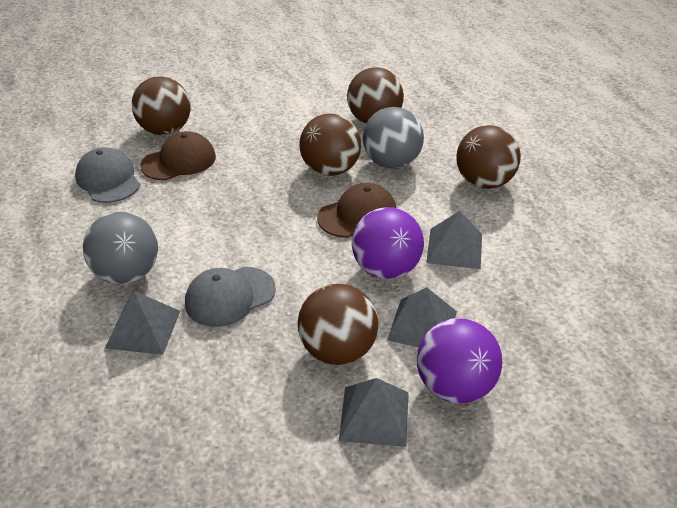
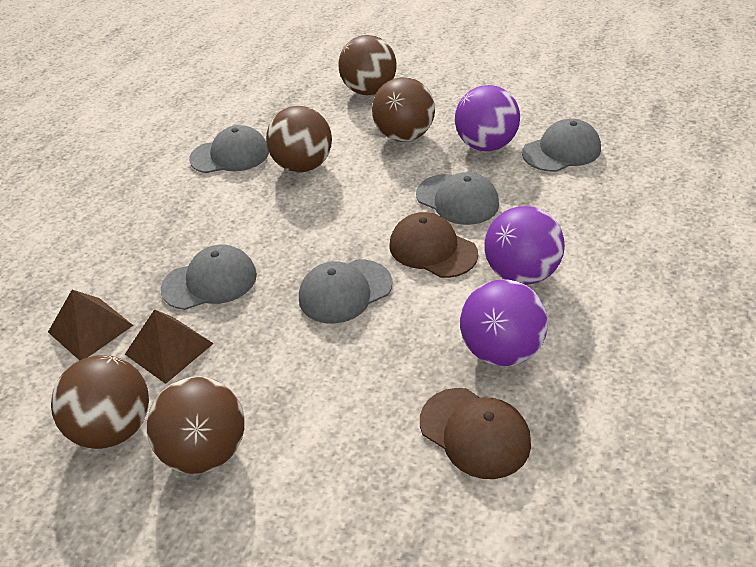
brown pyramid: none = 0 -> [48,290,134,361] [125,309,214,384] = 2
grey ball: [83,212,158,284] [363,107,424,169] = 2 -> none = 0
grey cap: [75,147,140,203] [185,267,276,327] = 2 -> [161,244,257,310] [189,125,269,173] [299,260,393,324] [416,172,499,225] [522,118,601,172] = 5
grey pyramid: [105,291,180,355] [339,378,409,447] [387,287,457,347] [426,211,482,269] = 4 -> none = 0
purple ball: [352,207,424,279] [417,318,502,404] = 2 -> [455,85,520,151] [460,279,548,366] [484,206,565,285] = 3

